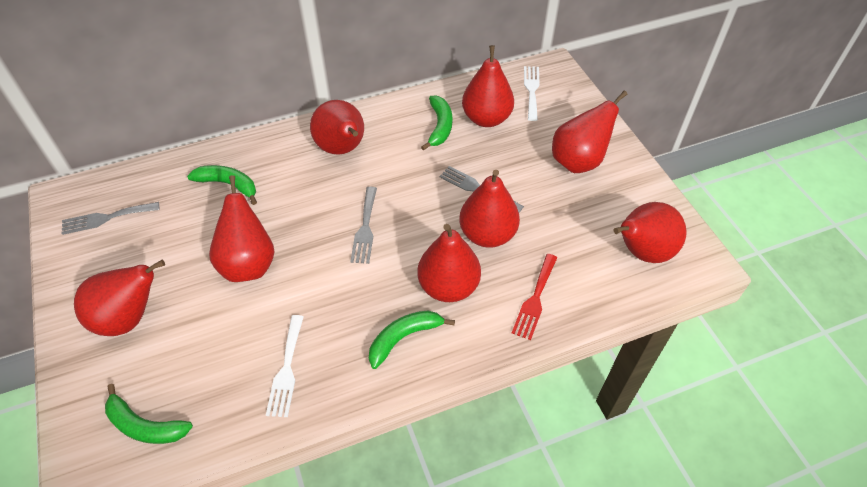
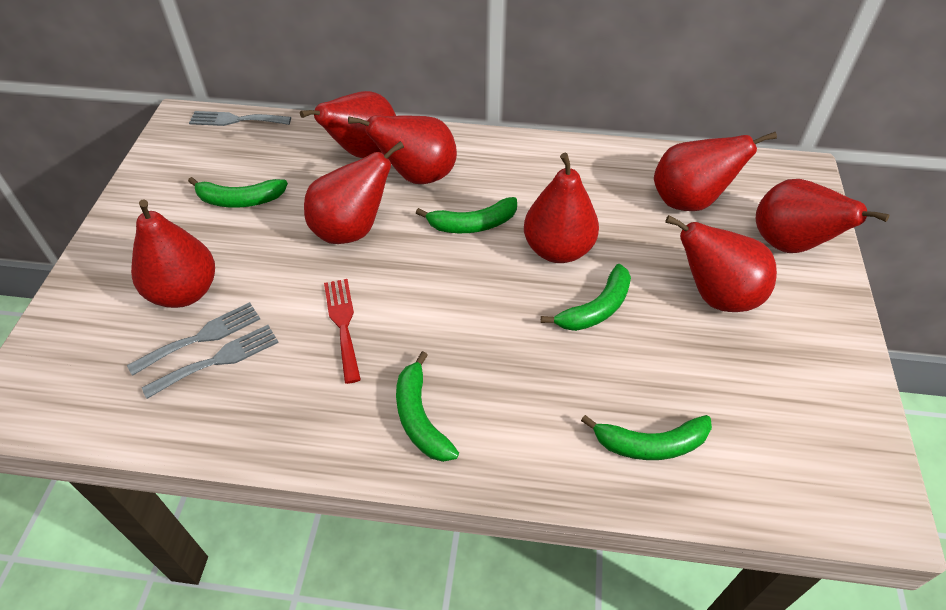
green banana: [105,384,193,444] [187,165,257,205] [369,310,455,369] [421,95,452,151] = 4 -> [188,177,288,208] [396,351,459,462] [416,197,517,233] [541,264,631,331] [581,415,712,460] = 5
white fork: [266,315,304,417] [524,66,540,121] = 2 -> none = 0

